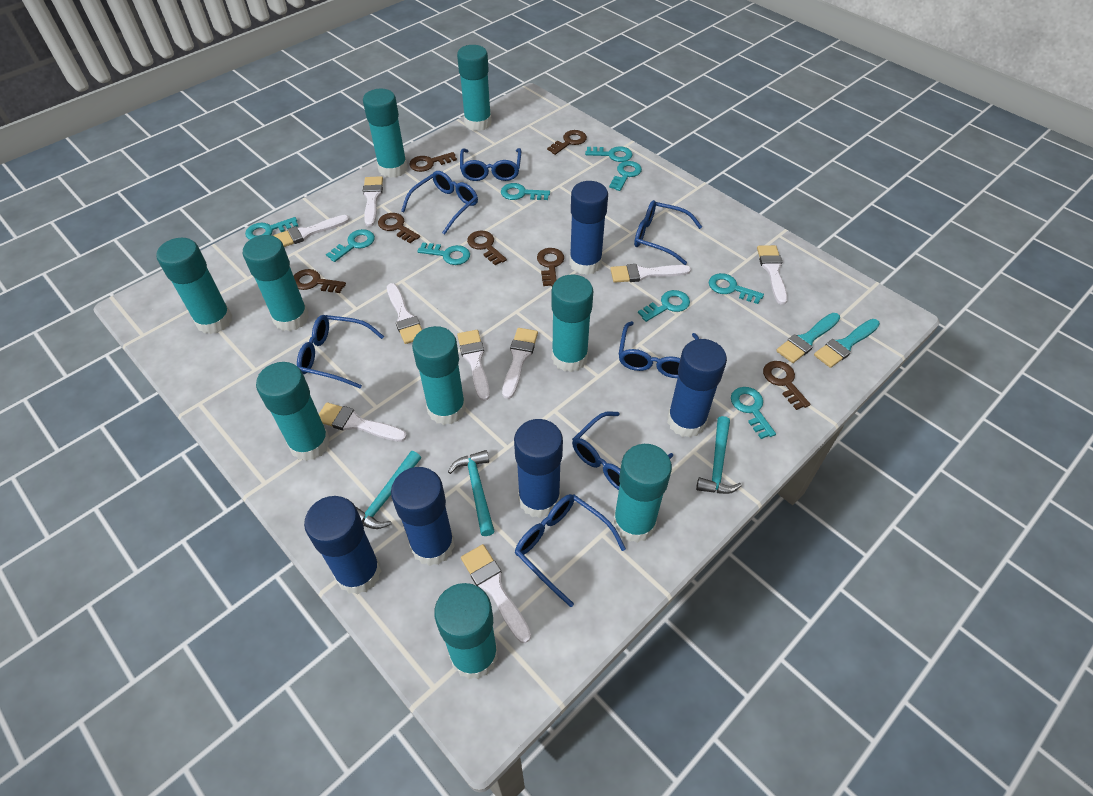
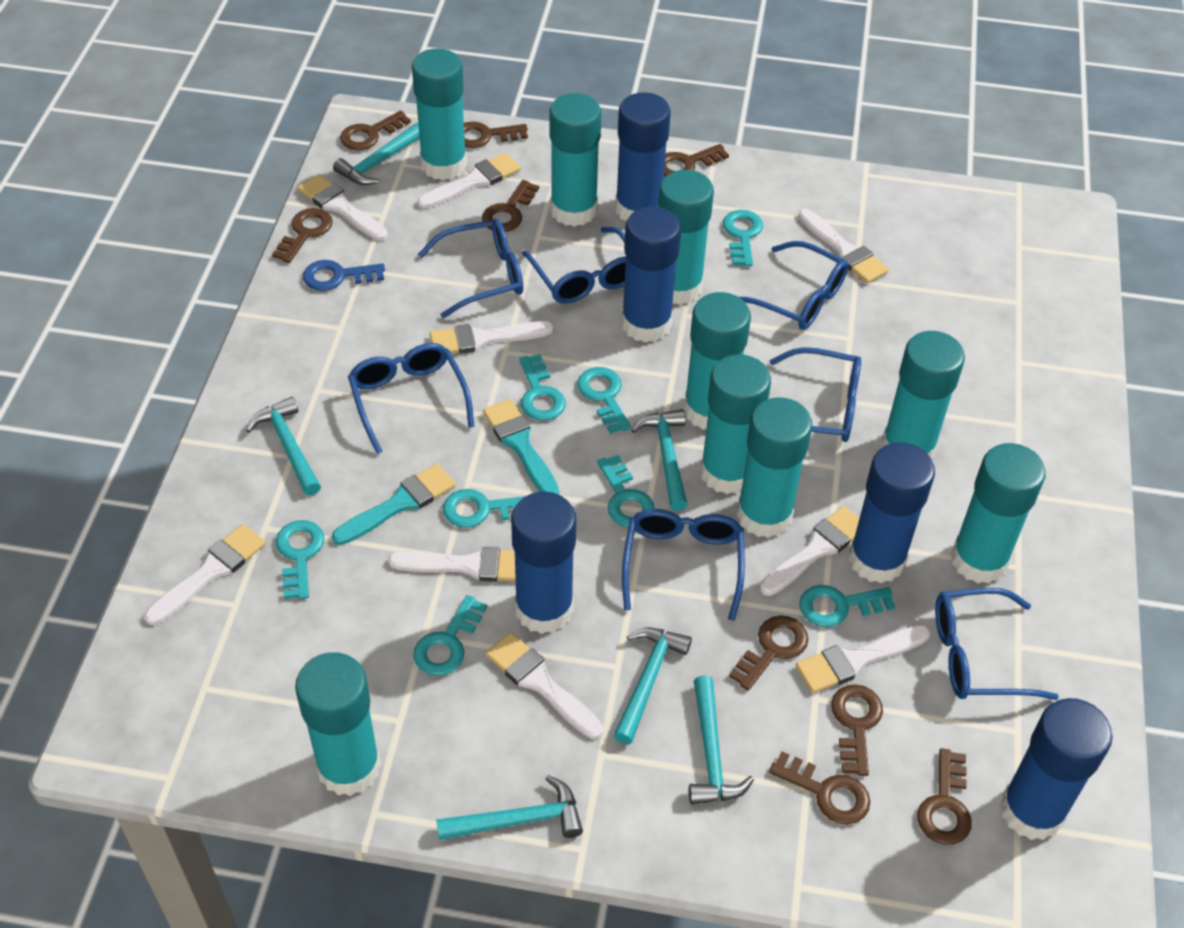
blue key: none = 0 -> [303,260,385,291] = 1
brown key: [294,269,346,293] [378,213,420,243] [409,152,457,172] [467,230,507,265] [537,248,564,286] [547,130,587,155] [763,361,810,410] = 7 -> [272,208,333,263] [340,111,411,150] [464,122,528,148] [482,180,539,232] [664,144,729,177] [729,615,809,691] [769,752,870,824] [831,684,883,776] [917,748,972,845] = 9
turquoise hammer: [355,451,421,529] [448,450,494,536] [696,416,742,494] = 3 -> [246,397,321,496] [333,123,420,185] [436,775,583,840] [614,627,692,744] [631,409,688,511] [689,675,754,805] = 6
turquoise key: [245,217,298,240] [326,229,375,262] [417,242,470,265] [501,183,550,200] [585,146,633,162] [609,161,642,191] [638,290,690,322] [709,273,764,304] [731,387,776,439] = 9 -> [276,520,324,599] [413,595,487,676] [443,489,525,528] [519,354,566,421] [577,367,631,434] [597,455,655,527] [723,210,763,266] [799,585,895,627] = 8

